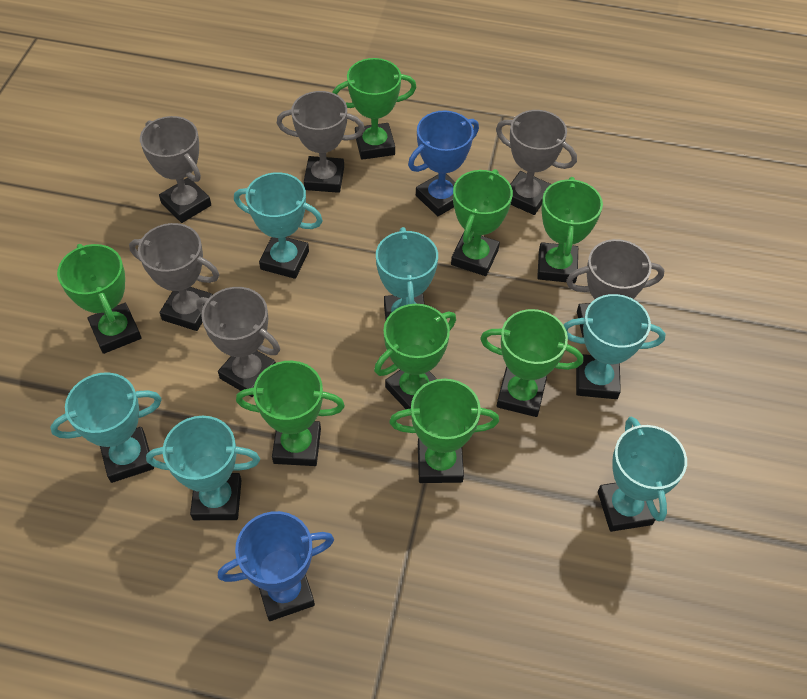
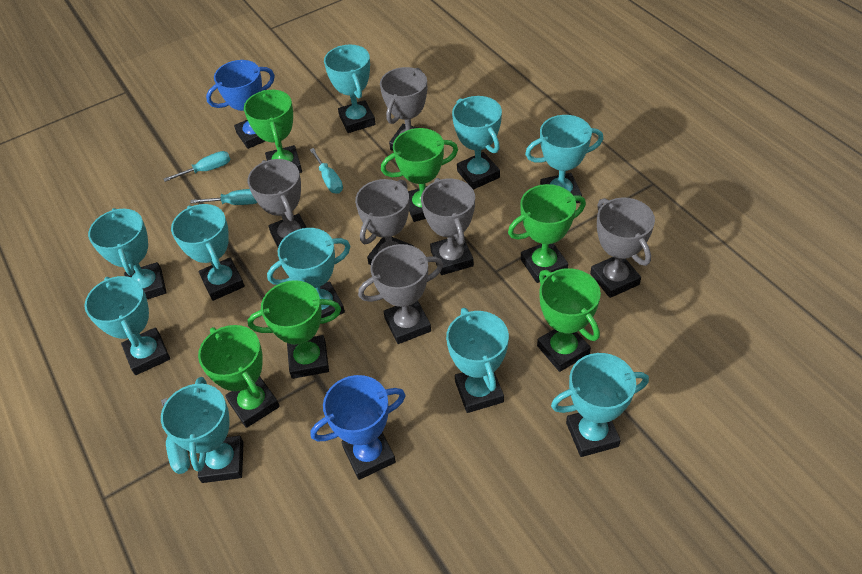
green trophy: [57,244,141,354] [236,361,345,466] [332,58,417,160] [374,304,456,409] [389,379,499,483] [451,169,513,276] [480,309,583,417] [537,177,603,283] = 8 -> [198,325,280,428] [244,90,302,173] [248,280,341,379] [381,128,458,222] [508,184,586,283] [537,268,601,372] = 6
turquoise screwdriver: none = 0 -> [161,398,190,474] [164,151,231,182] [190,189,257,205] [310,148,343,194] = 4
turquoise trophy: [50,372,162,483] [146,416,260,520] [234,172,323,279] [376,227,438,320] [564,294,665,399] [598,417,687,532] = 6 -> [84,276,170,375] [88,208,167,299] [161,377,244,483] [171,204,245,301] [267,228,351,318] [324,45,376,133] [446,308,509,413] [452,96,502,190] [525,115,603,203] [551,353,649,457] = 10

